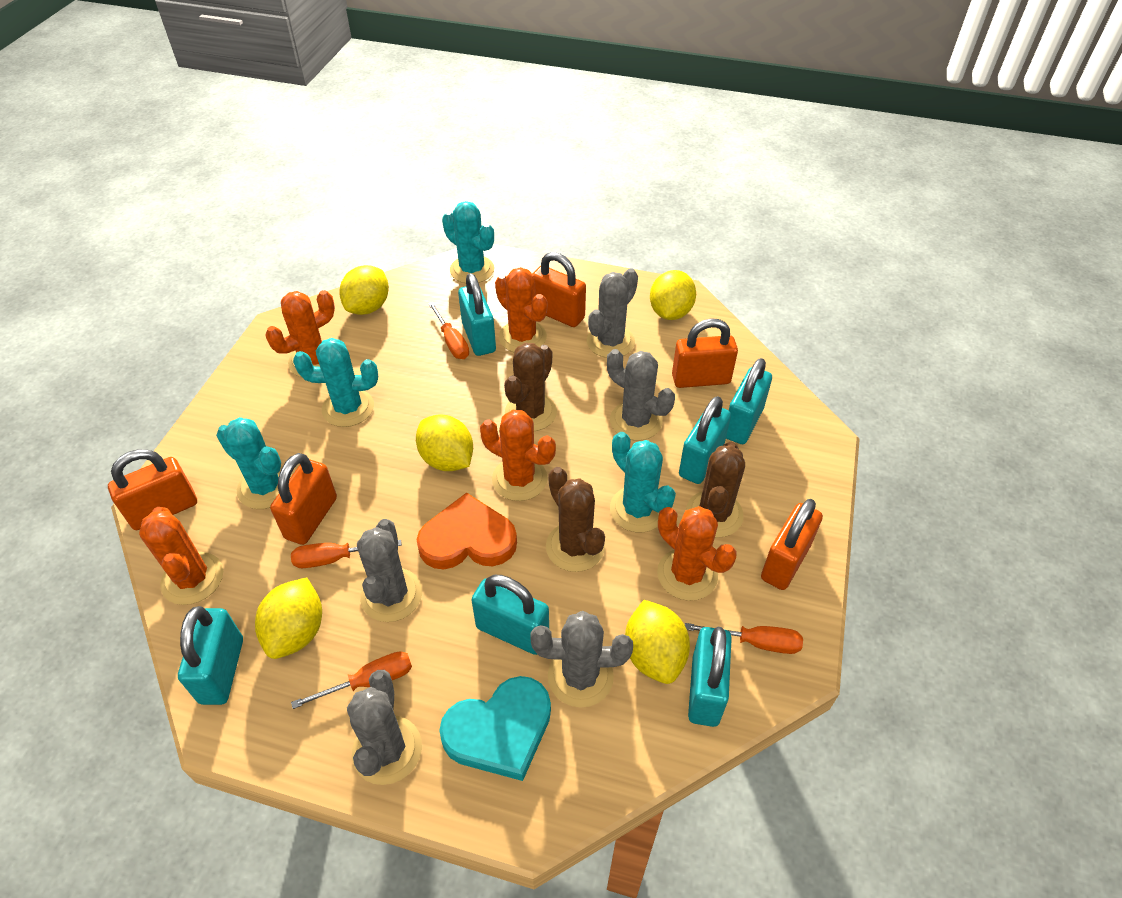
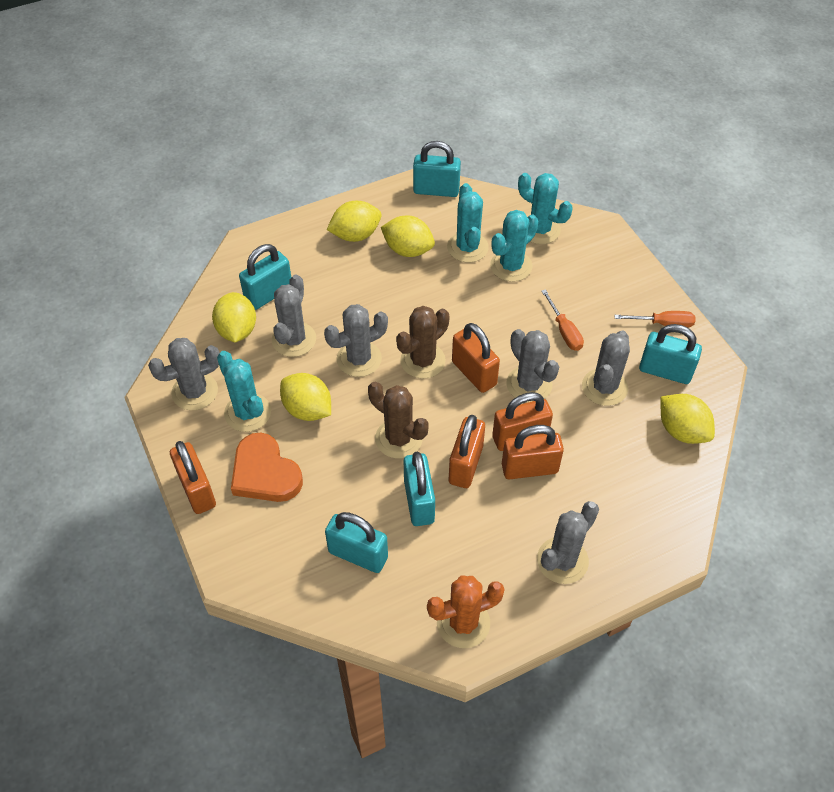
brown cactus: [504,343,557,431] [546,467,605,572] [686,442,745,538] = 3 -> [368,382,429,458] [396,306,450,379] = 2
grey cactus: [347,670,422,785] [357,519,422,622] [530,611,633,707] [587,268,638,358] [607,349,675,440] = 5 -> [148,338,220,410] [272,275,316,357] [324,304,388,377] [506,329,559,403] [537,501,599,584] [582,331,630,406] = 6
orange cactus: [139,507,223,605] [265,290,335,377] [480,410,556,501] [495,267,547,352] [657,506,737,601] = 5 -> [427,575,505,648] = 1
orange screwdriver: [291,540,402,568] [291,651,412,709] [428,302,469,359] [685,623,803,654] = 4 -> [542,289,584,351] [614,311,696,327] = 2
turquoise heart: [439,676,551,781] = 1 -> none = 0
turquoise padlock: [178,606,243,705] [458,273,496,356] [471,575,549,655] [679,396,731,484] [688,627,732,727] [726,358,772,444] = 6 -> [239,244,291,310] [325,512,388,573] [404,452,435,526] [413,141,461,197] [639,324,702,384] = 5

